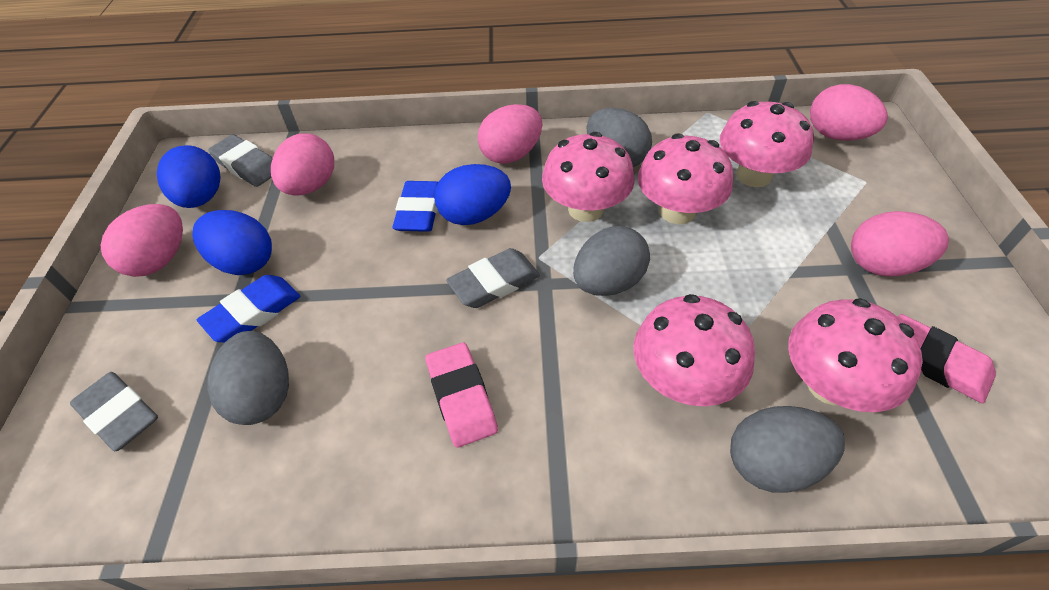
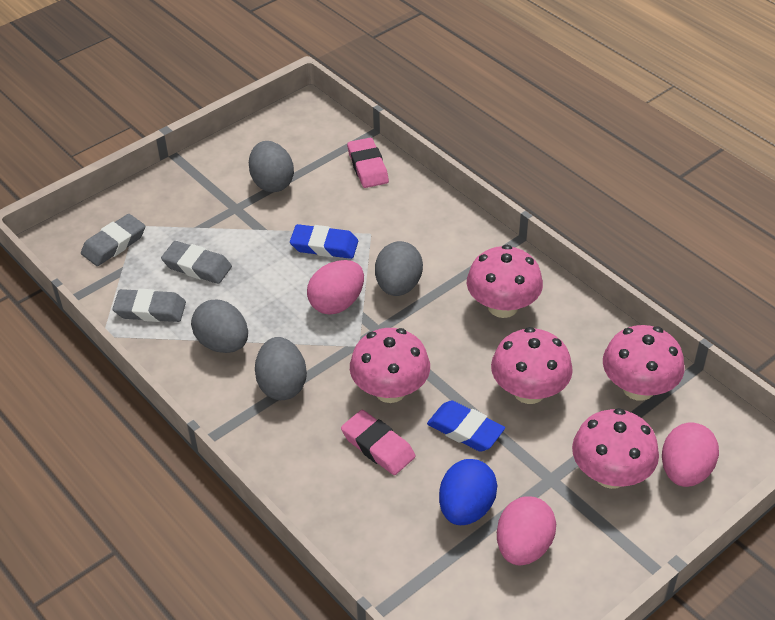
blue egg: [157,145,221,208] [192,210,272,275] [434,164,511,225] = 3 -> [439,459,497,525] = 1
pink egg: [100,204,183,277] [271,133,334,196] [478,104,542,164] [810,84,888,141] [851,211,949,277] = 5 -> [307,260,364,315] [497,497,556,565] [662,423,719,487] = 3

